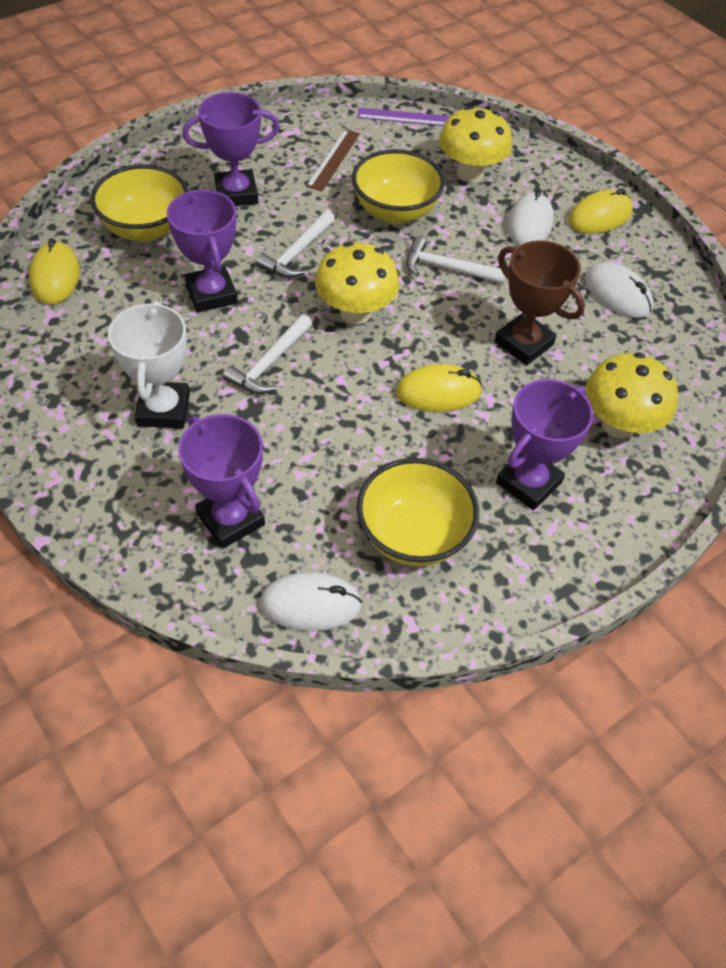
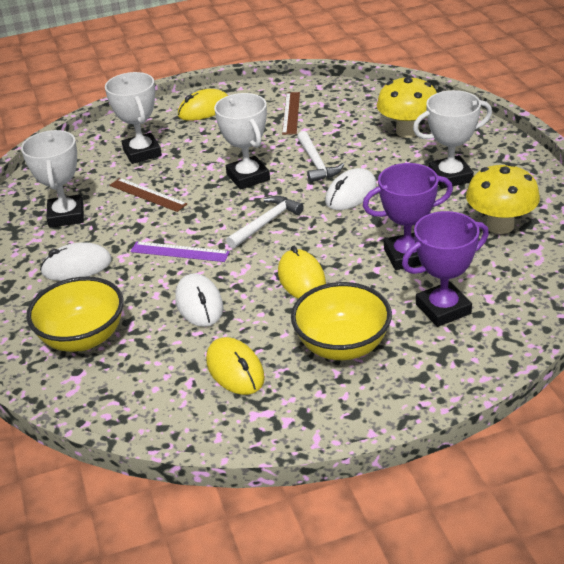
brown ruler: [306,129,360,191] = 1 -> [109,178,187,212] [282,92,300,135] = 2
brown trophy: [494,240,585,366] = 1 -> none = 0
purple trophy: [166,190,238,313] [178,414,265,549] [182,92,280,206] [496,379,593,510] = 4 -> [363,163,453,270] [402,211,489,327] = 2
white hammer: [223,314,312,394] [256,210,335,278] [406,237,506,284] = 3 -> [226,196,304,249] [297,131,344,183] = 2
white trophy: [108,301,190,429] = 1 -> [21,130,84,228] [105,72,162,164] [214,93,270,190] [413,90,492,189] = 4
yellow bowl: [90,164,188,241] [352,149,445,223] [356,458,479,566] = 3 -> [26,277,124,352] [291,282,392,360] = 2
yellow mushroom: [315,242,399,324] [439,106,512,182] [585,352,678,438] = 3 -> [377,75,437,138] [466,163,540,234] = 2

